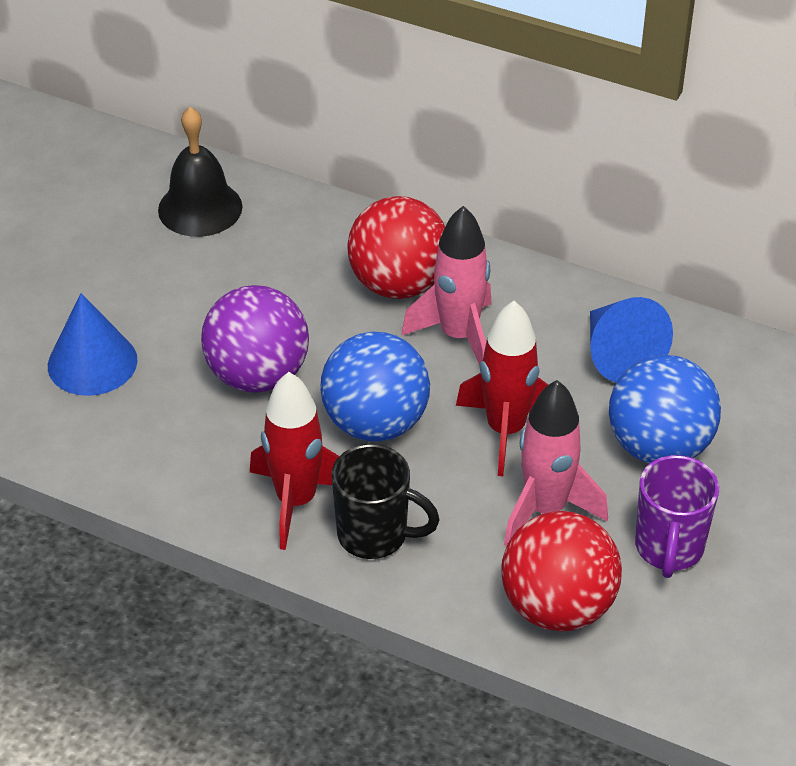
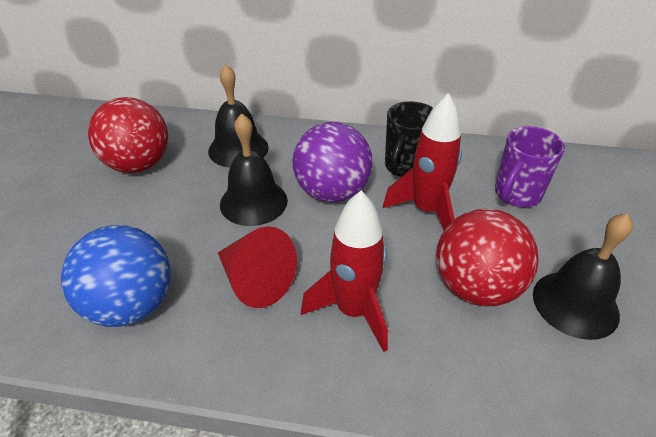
black bell: [158,107,243,237] = 1 -> [208,64,269,168] [220,113,288,226] [533,213,633,340] = 3
blue ball: [320,332,430,442] [609,355,721,464] = 2 -> [61,225,171,327] = 1
blue cone: [48,293,138,396] [590,297,673,382] = 2 -> none = 0
pink rocket: [401,206,492,365] [504,380,608,547] = 2 -> none = 0
red cone: none = 0 -> [218,226,297,308] = 1

